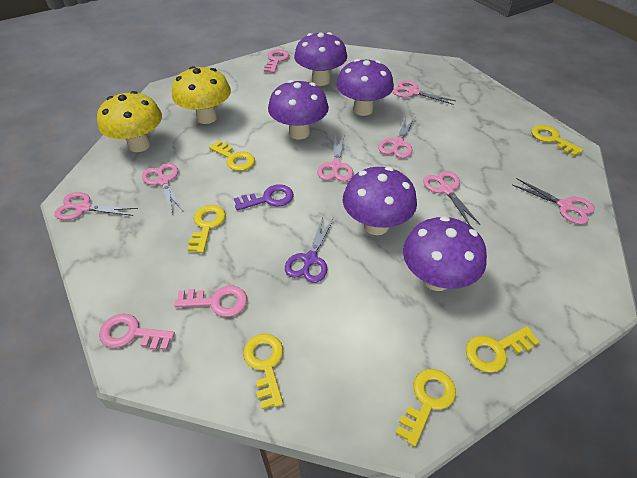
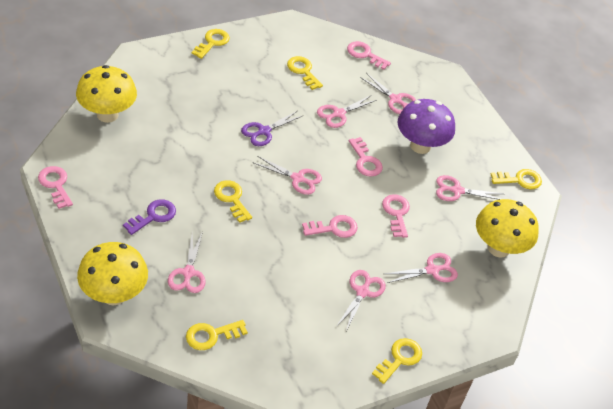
pink key: [99,313,175,350] [174,286,247,317] [264,49,289,73] = 3 -> [38,166,73,209] [302,215,358,238] [347,41,391,70] [349,137,383,177] [382,194,410,238] = 5
purple mushroom: [268,80,329,139] [294,32,347,86] [336,59,394,116] [343,167,417,235] [403,216,487,291] = 5 -> [397,99,455,154] = 1
yellow mushroom: [97,91,162,152] [172,66,231,124] = 2 -> [76,65,137,123] [77,242,148,305] [476,199,539,258] = 3

